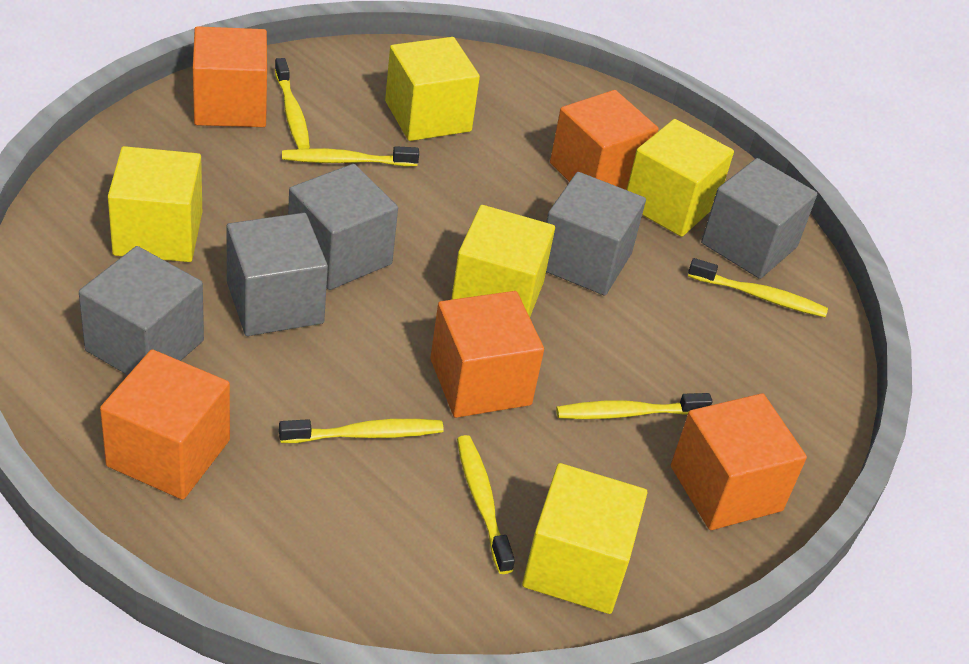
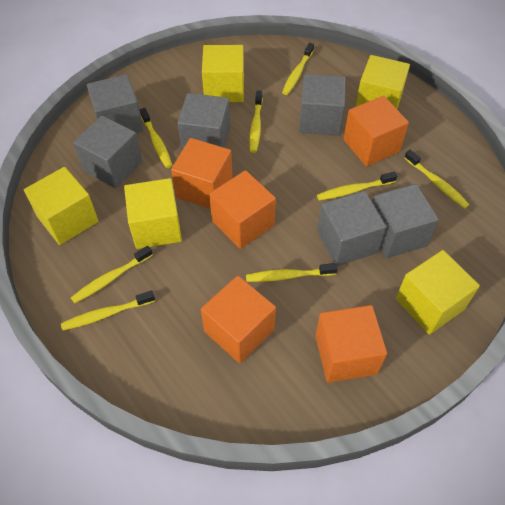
grey cube: [79,246,204,375] [227,213,328,336] [288,164,398,290] [546,172,646,296] [701,158,817,279] = 5 -> [73,115,142,188] [87,74,143,133] [177,93,230,151] [299,74,346,136] [317,191,386,266] [372,184,439,258] = 6
yellow toothbrush: [275,58,310,149] [279,419,444,443] [282,146,419,166] [457,435,515,574] [556,393,713,419] [688,258,828,317] = 6 -> [61,291,155,330] [71,246,153,304] [140,108,173,168] [246,263,338,282] [249,90,263,153] [282,43,314,95] [317,172,397,201] [404,150,469,209] = 8

